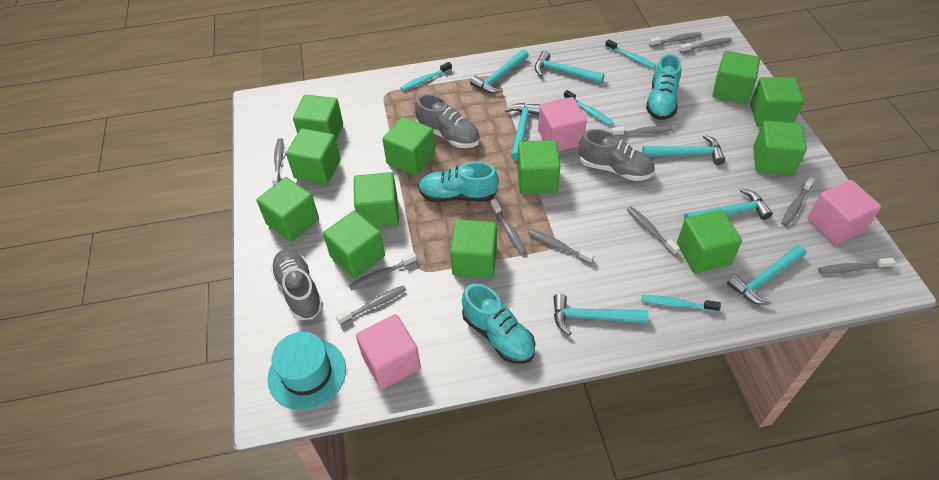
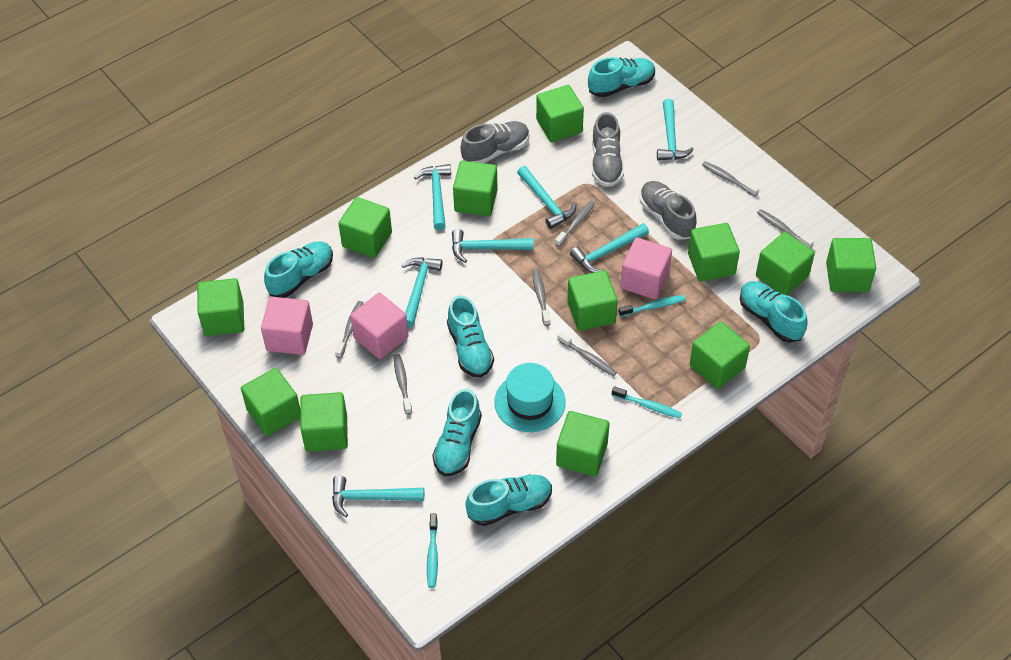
grey toothbrush: [272,138,284,186] [336,285,406,325] [349,252,417,291] [490,199,527,254] [528,229,594,264] [611,126,674,137] [627,206,680,255] [649,32,702,47] [679,37,732,53] [781,177,815,226] [818,258,896,274] = 11 -> [335,301,364,358] [394,354,412,415] [532,269,550,326] [555,201,595,247] [557,332,617,377] [702,161,759,196] [757,209,814,248] = 7
turquoise shoe: [418,162,499,202] [462,283,535,364] [646,54,681,120] = 3 -> [264,241,333,298] [432,389,482,476] [447,295,494,378] [465,474,552,526] [588,57,655,97] [740,281,808,343] = 6
turquoise toothbrush: [401,62,452,91] [564,90,614,126] [605,39,656,69] [641,295,721,312] = 4 -> [427,514,438,588] [612,386,682,418] [619,295,686,317] = 3

